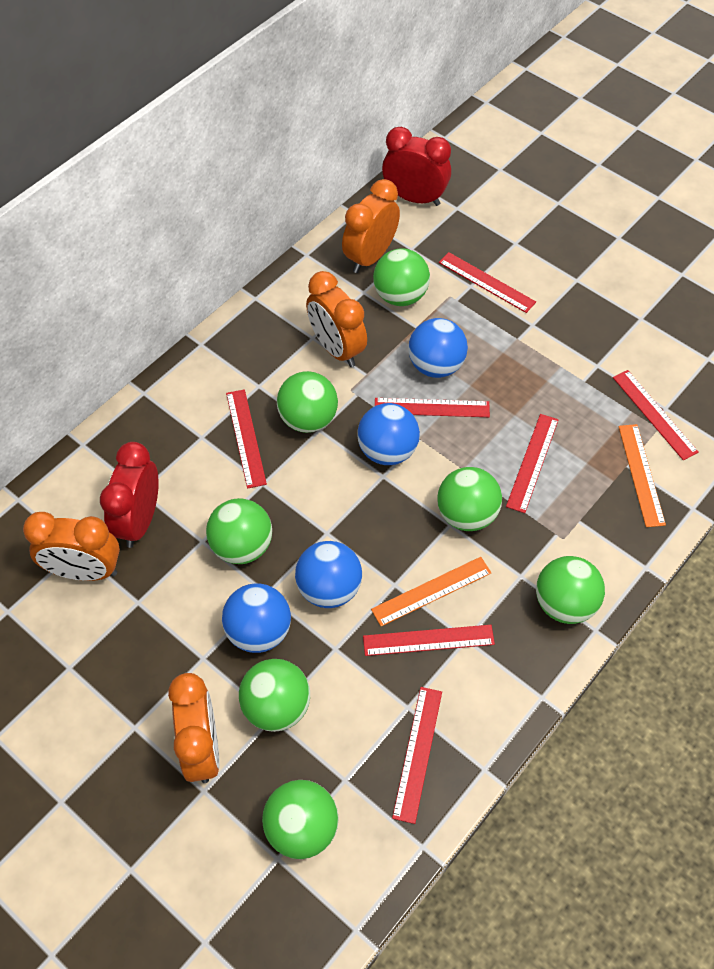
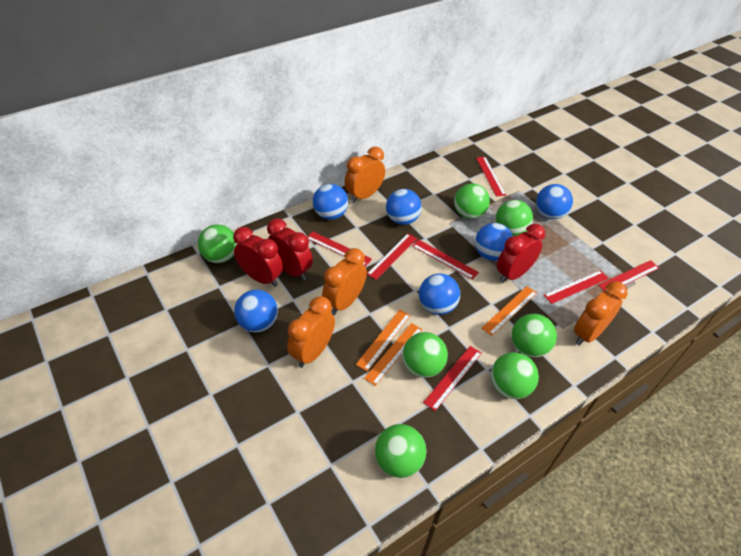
blue ball: [222,584,291,653] [295,541,362,608] [357,403,420,465] [408,318,468,378] = 4 -> [234,290,278,332] [313,184,348,220] [386,189,422,225] [419,273,460,315] [475,223,513,261] [536,184,573,219] = 6
orange ruler: [371,557,491,626] [618,424,666,527] = 2 -> [356,310,411,371] [364,323,422,386] [481,286,537,336] = 3
red clock: [100,442,159,548] [382,127,451,206] = 2 -> [233,227,283,287] [267,219,313,280] [497,224,545,283] = 3

